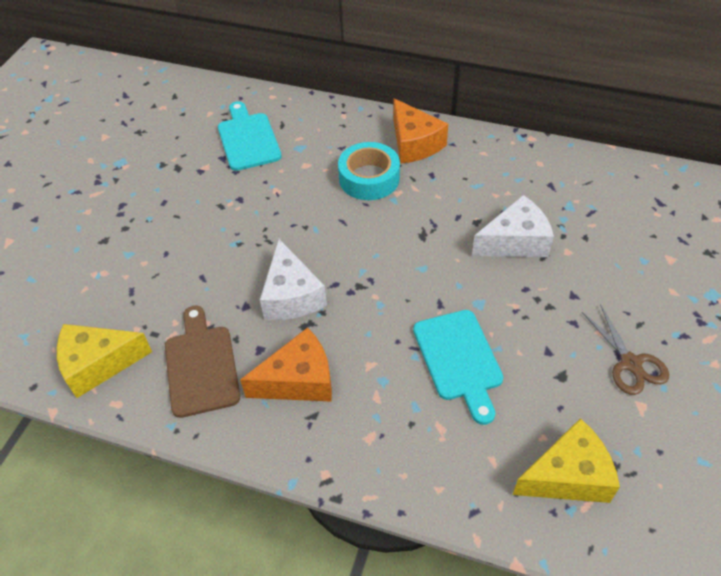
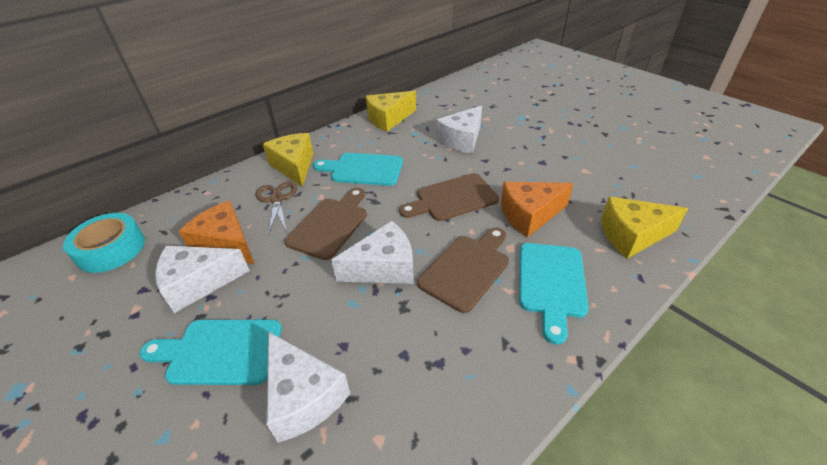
brown cutting board: [165,306,240,418] = 1 -> [284,188,367,260] [399,173,499,221] [417,227,509,313] = 3
turquoise cutting board: [218,101,282,171] [413,310,504,425] = 2 -> [139,320,282,385] [313,153,403,186] [519,243,588,344] = 3
white cheese: [260,239,327,320] [472,195,554,257] = 2 -> [155,246,250,313] [266,331,351,443] [331,221,414,284] [436,105,482,154] = 4
yellow cheese: [57,324,152,398] [513,418,620,503] = 2 -> [262,133,314,187] [366,91,416,132] [601,197,688,259] = 3

